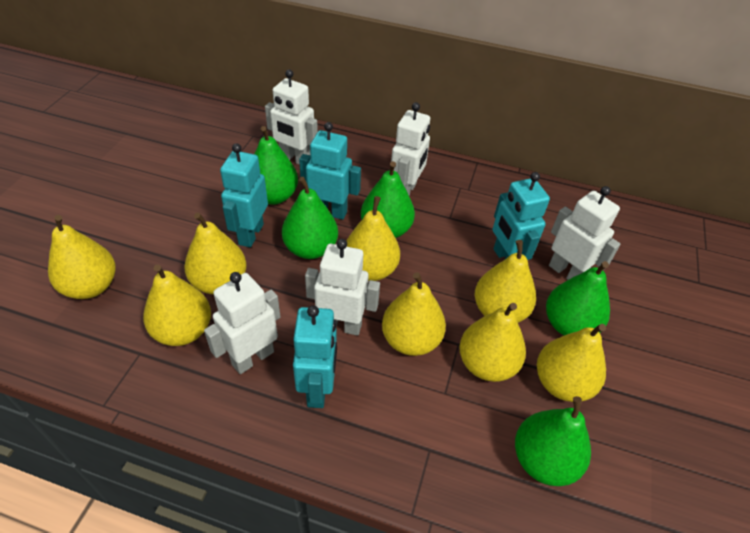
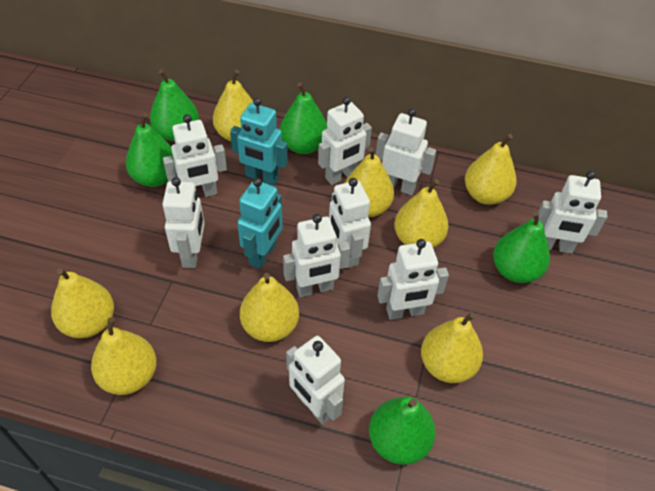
turquoise robot: [220,143,268,248] [293,305,337,408] [299,122,361,220] [493,172,550,260] = 4 -> [230,98,287,185] [237,178,283,269] = 2
white robot: [204,272,281,374] [265,70,318,165] [305,239,380,336] [391,102,430,196] [549,186,621,280] = 5 -> [162,177,205,268] [163,114,227,197] [283,214,350,297] [286,336,345,424] [318,97,372,185] [329,178,371,268] [376,108,436,195] [377,239,449,320] [538,171,607,254] = 9

